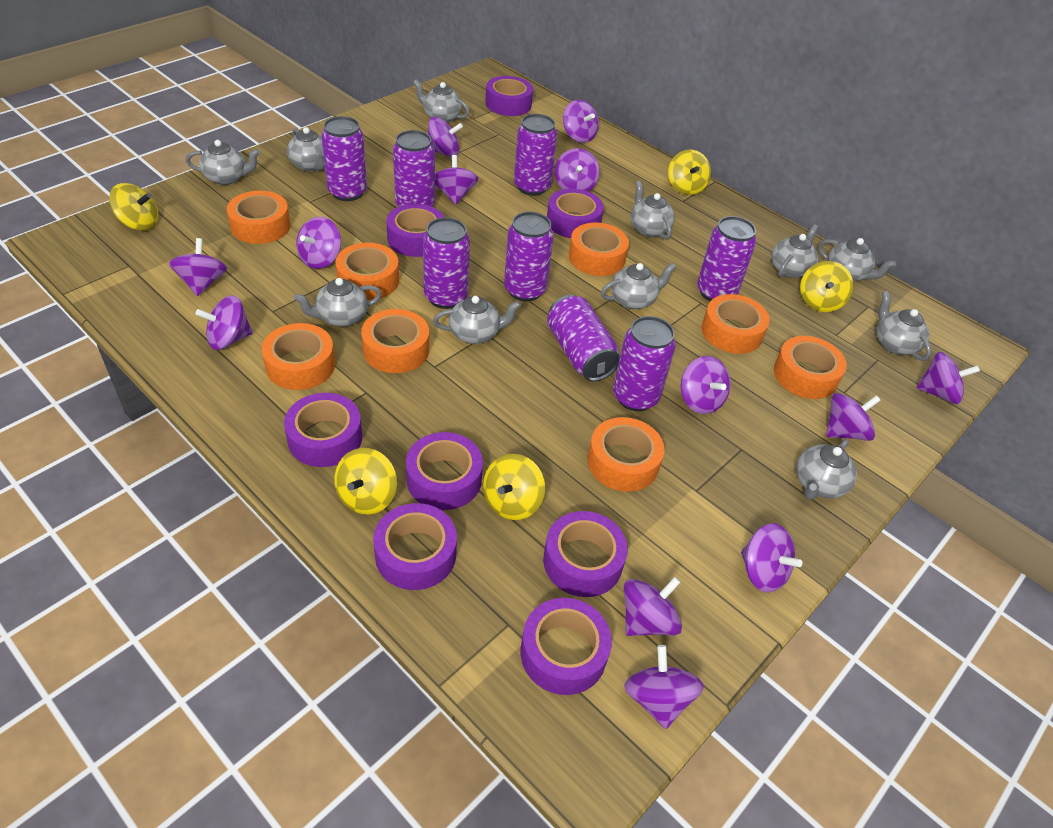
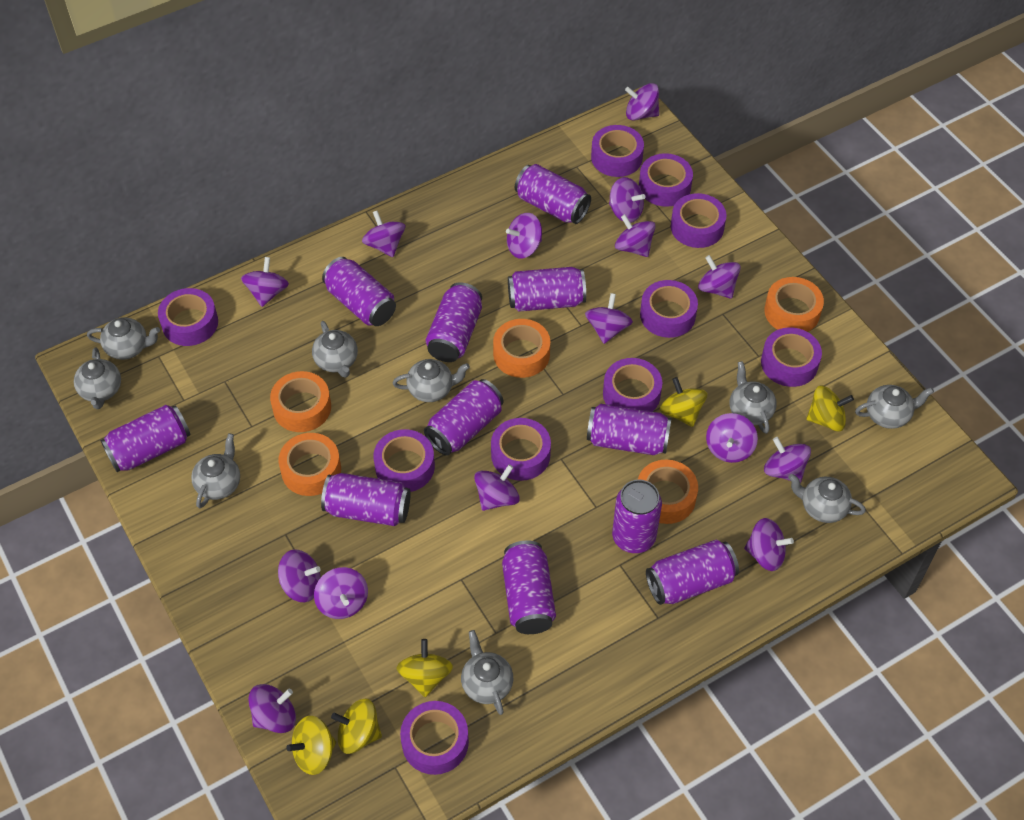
grey teapot: [186,140,260,185] [287,127,325,171] [294,278,382,327] [413,79,470,123] [433,296,521,344] [601,263,676,309] [630,181,675,239] [771,224,818,278] [796,439,857,500] [818,238,896,282] [877,291,932,361] = 11 -> [74,348,121,409] [87,317,160,360] [191,433,240,508] [312,321,358,378] [393,359,470,402] [461,630,513,715] [729,361,777,434] [788,474,866,523] [855,385,934,429] = 9
orange tape: [227,191,291,244] [262,323,335,390] [335,243,399,300] [361,309,429,373] [569,222,629,276] [587,417,664,492] [702,294,770,354] [774,336,847,399] = 8 -> [270,371,331,432] [278,433,341,496] [493,319,550,378] [638,460,698,524] [764,277,824,332] = 5
purple can: [321,116,367,201] [393,130,435,207] [423,217,470,309] [504,212,554,301] [514,114,557,196] [547,295,620,381] [613,316,676,411] [697,216,756,301] = 8 -> [100,405,191,472] [321,473,411,526] [322,257,396,326] [424,379,503,456] [426,282,482,362] [502,541,556,634] [508,267,586,312] [515,164,591,224] [587,404,671,455] [612,480,662,553] [646,540,739,605] = 11
purple spinning top: [169,238,227,296] [195,295,253,350] [296,217,341,269] [428,117,463,157] [435,155,478,205] [555,148,600,191] [563,100,599,143] [624,577,682,636] [624,645,704,729] [681,356,731,414] [741,523,802,593] [826,393,881,441] [917,352,980,404] = 13 -> [241,257,289,307] [248,684,296,733] [278,549,321,602] [314,567,368,619] [362,211,405,257] [474,465,520,511] [506,213,542,259] [585,293,633,344] [609,177,646,223] [615,214,656,257] [625,83,659,120] [698,255,741,299] [706,413,758,463] [744,518,794,571] [764,437,811,483] = 15
purple tape: [284,393,362,467] [373,503,457,590] [386,204,444,257] [406,432,483,510] [485,76,533,116] [521,598,612,695] [543,511,628,597] [547,189,604,238] = 8 -> [158,288,218,346] [374,429,435,492] [400,701,469,775] [491,418,551,481] [591,125,644,177] [603,358,662,412] [639,153,693,207] [640,280,698,338] [671,193,726,248] [761,327,822,387] = 10

